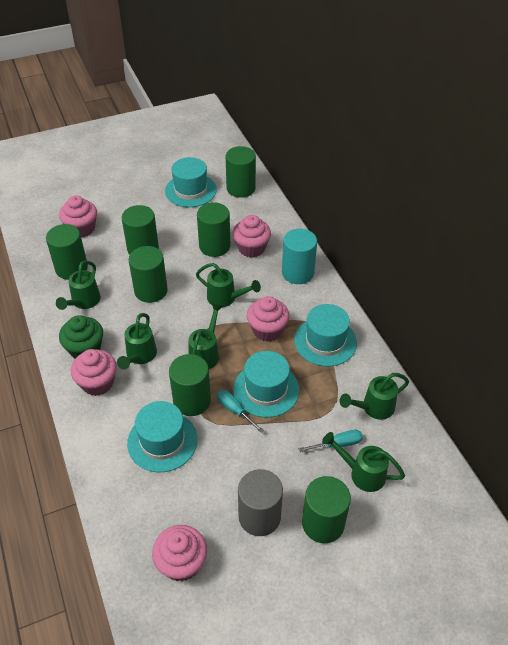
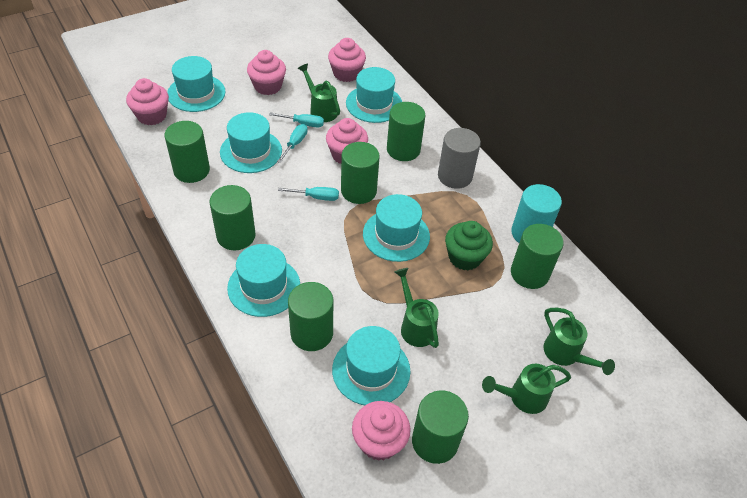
green watering can: [56,261,101,310] [117,313,157,369] [189,303,223,369] [196,263,261,307] [322,432,405,492] [340,373,409,420] = 6 -> [298,63,340,122] [394,268,439,348] [482,364,571,414] [543,308,615,375] = 4
turquoise hat: [127,401,198,473] [165,157,217,207] [233,351,299,418] [294,304,357,367] = 4 -> [167,56,226,112] [220,112,282,173] [227,244,300,317] [332,326,410,405] [346,67,402,123] [363,194,430,262] = 6
turquoise screwdriver: [217,390,264,433] [299,430,363,452] = 2 -> [269,113,324,128] [277,124,307,163] [278,187,339,201] = 3

